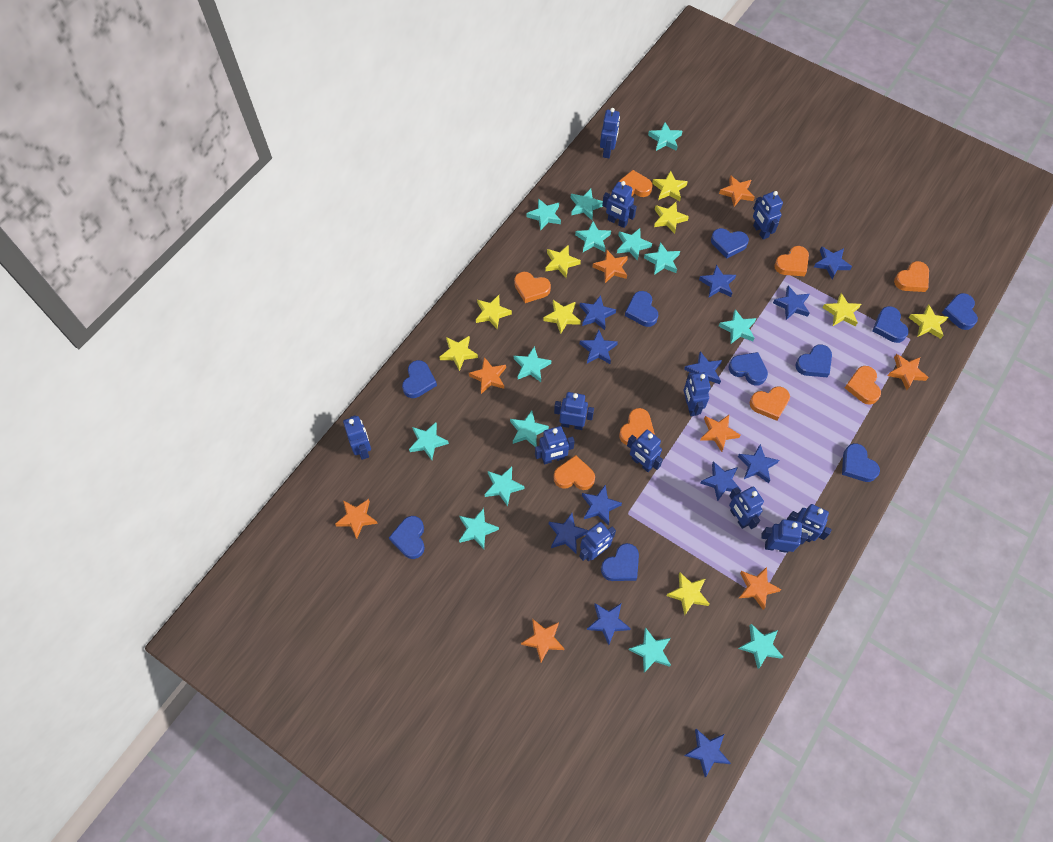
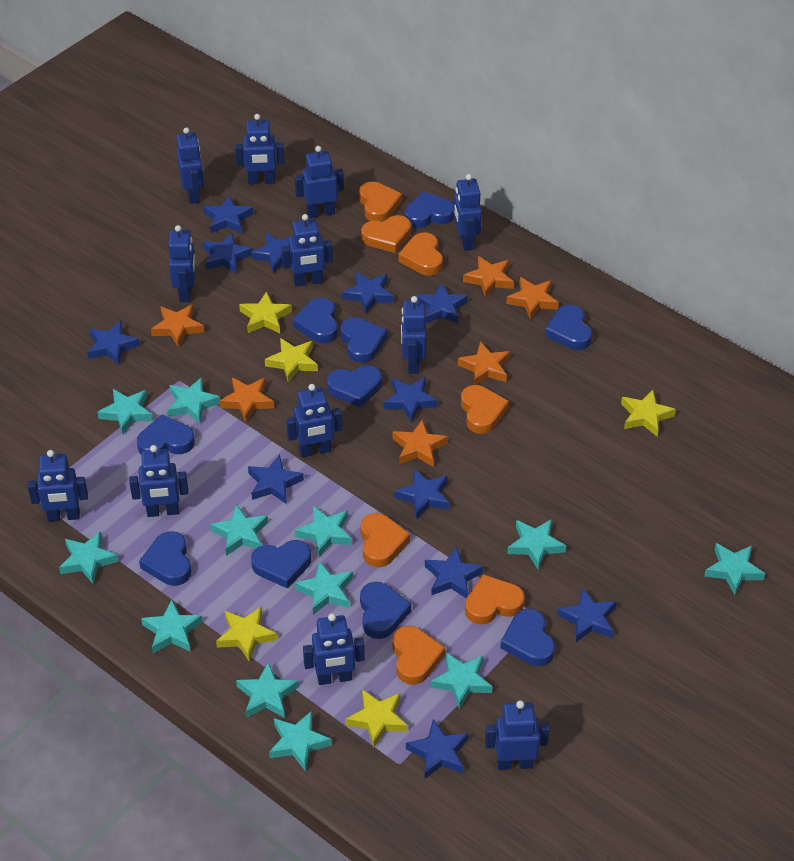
orange heart: [514,272,551,303] [554,455,595,490] [619,170,653,197] [619,408,655,445] [750,386,790,421] [774,246,809,276] [845,366,881,405] [894,261,929,292] = 8 -> [359,182,402,222] [360,513,410,567] [361,215,411,253] [392,626,445,685] [399,233,443,276] [461,385,509,434] [465,574,525,625] = 7
orange star: [335,499,378,539] [469,357,506,394] [521,619,565,663] [593,250,628,283] [700,415,740,452] [719,175,755,207] [739,567,782,610] [887,354,929,390] = 8 -> [151,304,204,348] [219,378,274,422] [392,420,448,467] [458,341,510,385] [463,256,514,298] [506,277,559,320] = 6
turquoise star: [409,422,449,460] [459,508,499,549] [485,467,525,506] [510,411,549,447] [514,346,551,382] [527,198,561,231] [571,189,603,220] [575,221,611,252] [617,228,652,261] [629,628,671,673] [644,242,680,275] [648,122,682,151] [719,309,756,344] [738,624,783,669] = 14 -> [59,531,119,584] [97,389,153,434] [141,600,203,653] [167,377,221,424] [210,504,268,556] [236,662,299,718] [269,711,332,771] [295,506,352,557] [295,561,353,615] [430,652,493,709] [507,519,566,570] [704,543,765,595] = 12
yellow star: [440,336,478,371] [476,295,512,330] [543,300,581,334] [545,245,581,278] [652,170,688,201] [654,202,689,234] [666,572,710,616] [823,293,861,326] [908,304,949,339] = 9 -> [216,606,277,662] [239,291,292,333] [265,338,318,383] [345,689,408,748] [621,390,676,437] = 5

